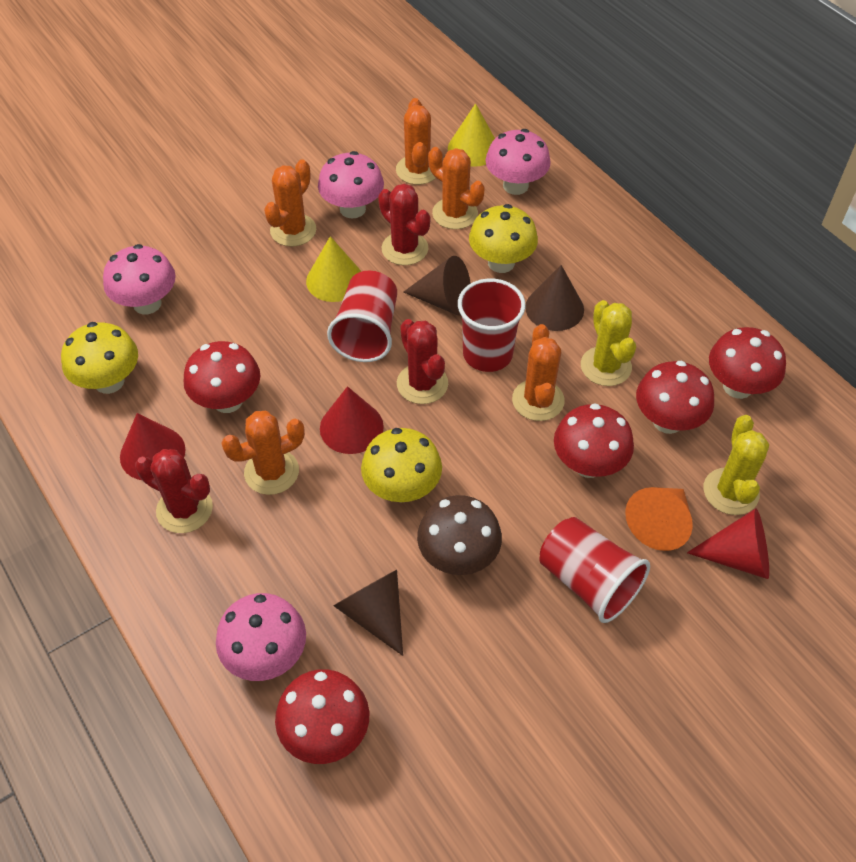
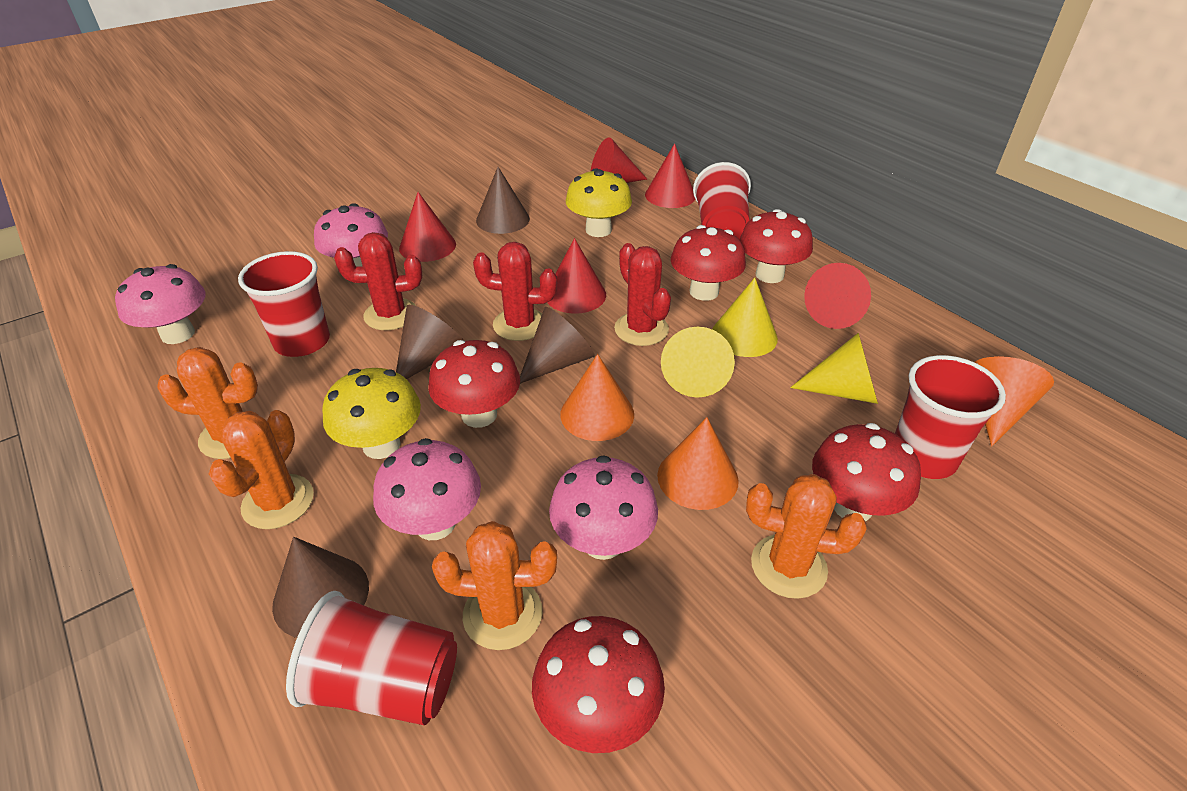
brown cone: [333,570,403,656] [403,256,471,316] [525,265,584,331] = 3 -> [272,537,369,638] [396,305,464,379] [476,167,530,234] [520,307,595,384] = 4
brown mushroom: [417,495,502,575] = 1 -> none = 0
orange cactus: [221,411,305,495] [264,160,316,247] [396,98,436,185] [428,147,485,229] [512,324,565,421] = 5 -> [157,347,258,459] [209,410,314,529] [432,521,557,650] [746,474,867,599] = 4
orange cone: [625,487,693,551] = 1 -> [560,354,634,441] [657,417,739,510] [975,356,1054,446] = 3
red cone: [120,413,186,480] [320,386,384,454] [687,508,769,579] = 3 -> [399,192,456,262] [547,238,606,314] [591,137,647,183] [645,144,695,208] [804,263,871,329] = 5
red cup: [327,270,397,362] [458,278,526,372] [539,517,650,623] = 3 -> [238,251,330,357] [286,591,457,725] [693,162,751,240] [895,355,1006,479] = 4
yellow cactus: [581,300,636,386] [703,415,769,515] = 2 -> none = 0
yellow cone: [306,236,362,302] [448,103,495,166] = 2 -> [661,327,735,398] [712,278,778,357] [790,333,878,404] = 3
yellow mushroom: [61,322,138,394] [361,428,442,502] [469,204,538,273] = 3 -> [322,368,421,459] [565,168,632,237] = 2

